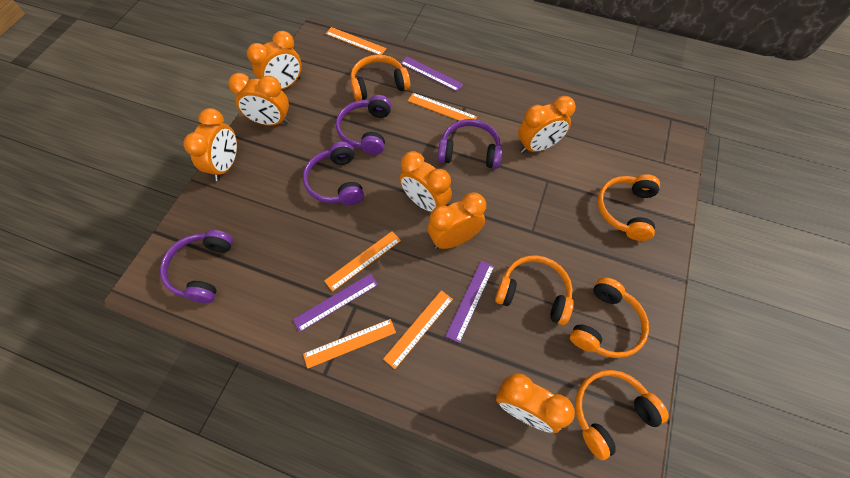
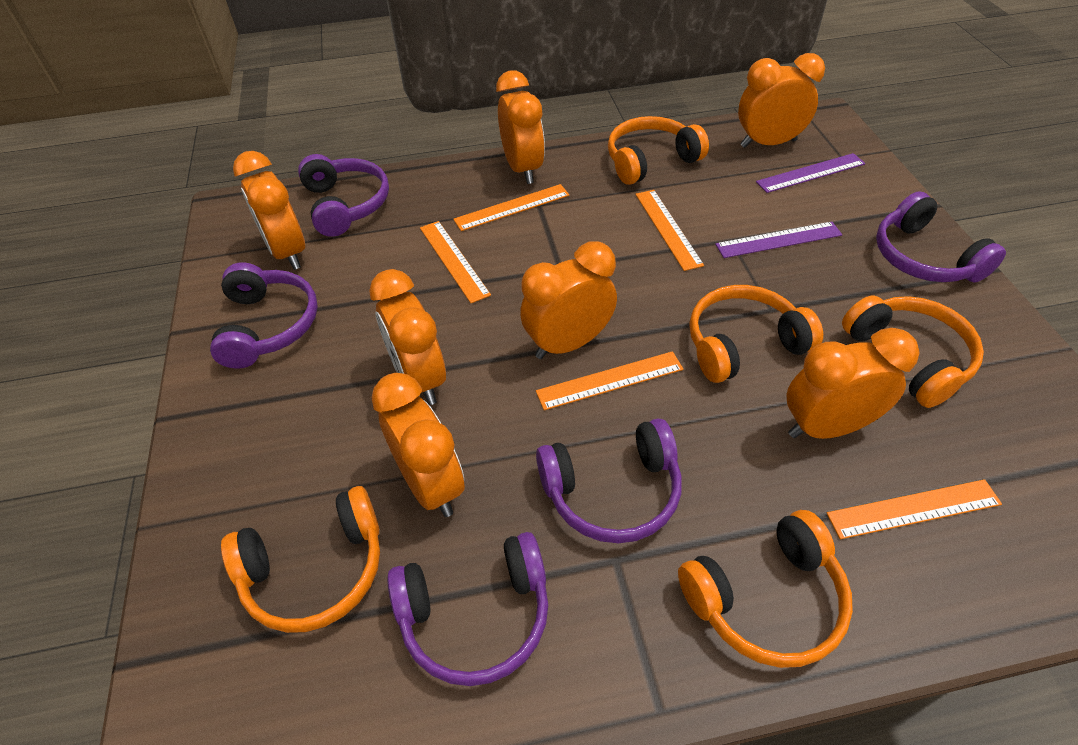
purple headphones: [160,230,233,303] [303,142,364,205] [336,95,391,155] [438,119,502,169] = 4 -> [210,262,318,369] [298,154,389,237] [387,532,548,686] [536,419,682,543] [876,191,1006,282] = 5
purple ruler: [293,273,378,332] [400,57,463,91] [446,261,494,343] = 3 -> [715,222,842,258] [756,153,865,193] = 2

